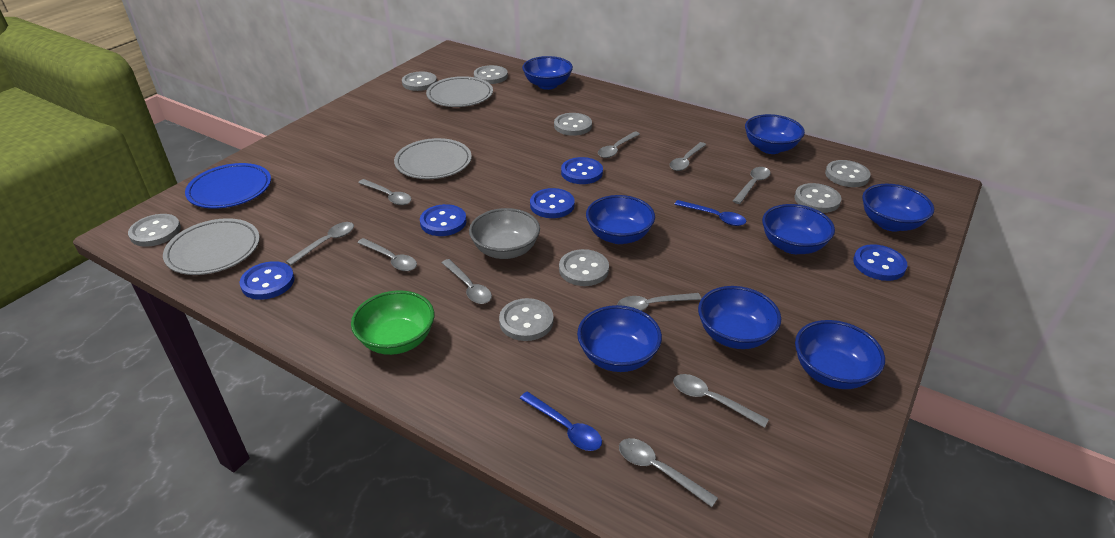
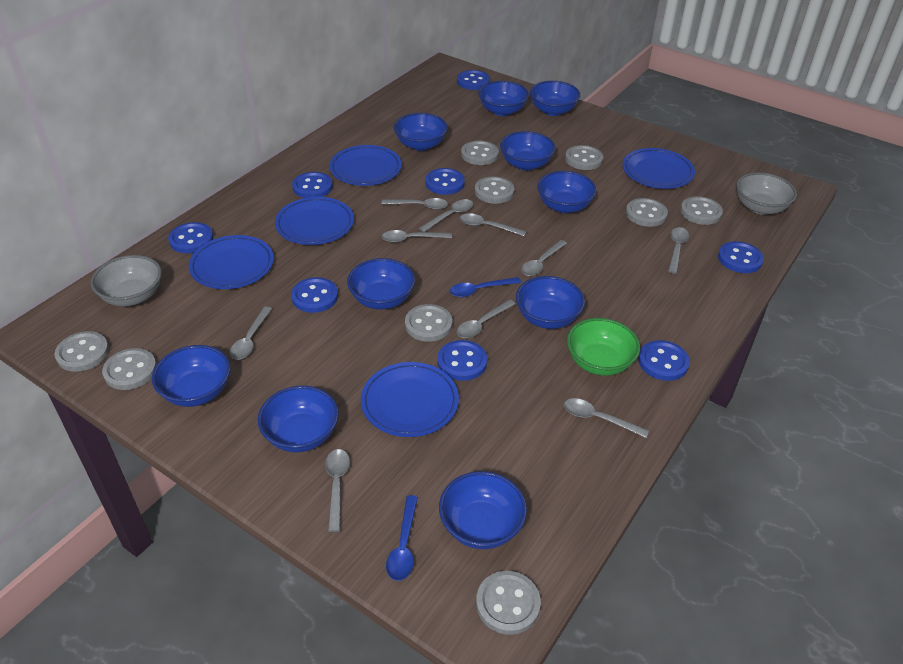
blue bowl: [522,56,573,90] [577,305,662,372] [586,195,655,244] [698,286,781,349] [745,114,805,154] [762,204,835,254] [795,320,885,389] [862,184,934,232] = 8 -> [152,345,230,407] [258,386,339,452] [347,258,415,309] [394,113,448,151] [439,471,527,549] [478,81,529,116] [500,131,555,171] [516,276,585,329] [530,81,581,116] [537,171,597,213] = 10
blue button: [239,261,295,300] [420,204,467,236] [530,188,575,218] [561,157,603,184] [853,244,907,281] = 5 -> [168,222,213,253] [291,277,338,313] [292,172,333,198] [425,168,465,195] [437,340,487,381] [457,70,490,90] [638,340,690,381] [718,241,764,273] = 8
blue plate: [185,163,271,209] = 1 -> [189,235,274,289] [275,197,354,245] [329,145,402,186] [361,362,459,437] [622,148,695,189] = 5
grey bowl: [469,208,540,259] = 1 -> [91,255,162,306] [736,172,797,215] = 2
grey button: [128,214,181,247] [402,71,437,91] [474,65,508,84] [499,298,554,341] [554,113,592,136] [559,249,609,286] [794,183,841,213] [825,160,871,187] = 8 -> [55,331,109,372] [102,348,157,390] [405,304,452,342] [461,141,499,165] [475,176,515,204] [476,571,541,635] [565,145,603,170] [626,198,668,227] [680,196,723,225] = 9
grey plate: [163,218,260,275] [394,138,472,179] [426,76,493,107] = 3 -> none = 0

